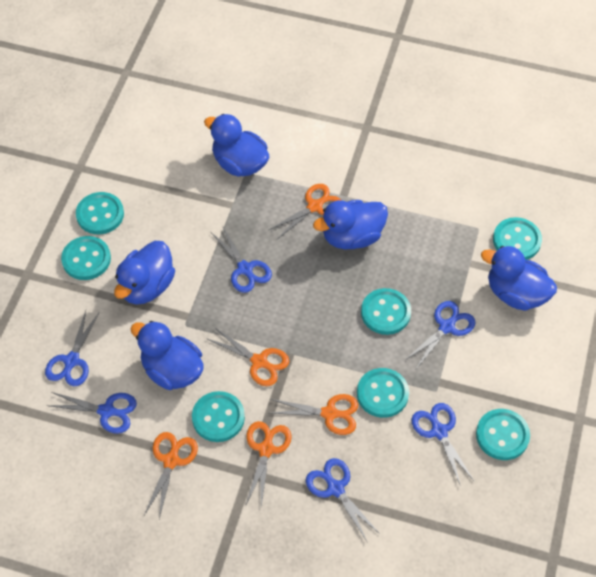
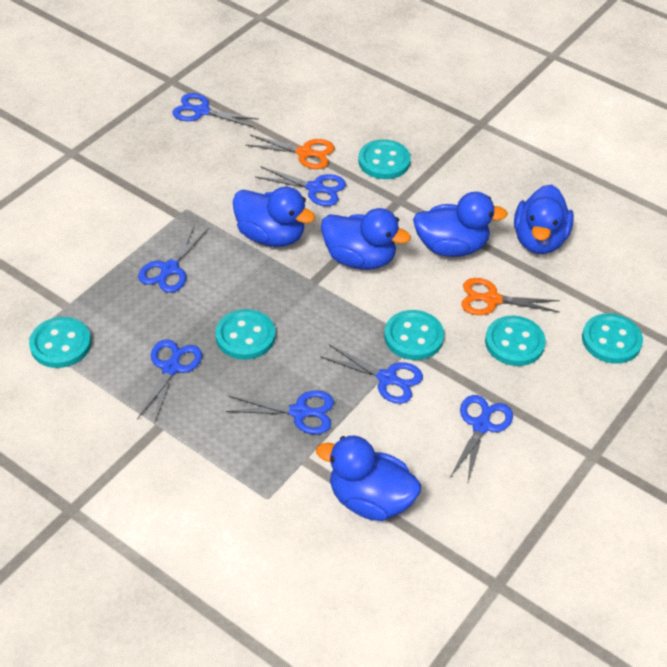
blue scissors: [45,311,99,386] [46,392,137,434] [212,227,272,293] [306,458,380,541] [404,301,476,369] [412,403,475,486] = 6 -> [137,339,202,424] [138,224,209,293] [173,93,259,127] [226,390,334,434] [255,166,346,206] [321,344,423,404] [450,395,513,482] = 7
orange scissors: [144,432,198,519] [206,328,289,386] [246,421,292,507] [269,184,341,239] [271,394,358,435] = 5 -> [245,135,334,169] [461,278,560,315] = 2
turquoise button: [61,236,111,280] [76,192,124,234] [192,391,245,442] [357,368,409,418] [361,288,411,335] [476,409,530,460] [493,217,542,260] = 7 -> [29,317,91,368] [215,309,275,360] [358,139,411,179] [384,310,444,360] [485,316,546,366] [582,313,643,364] = 6

